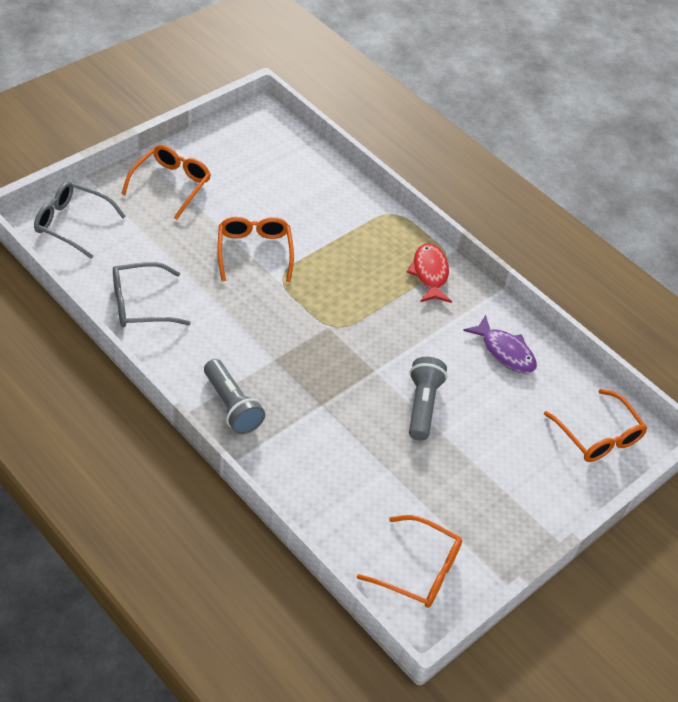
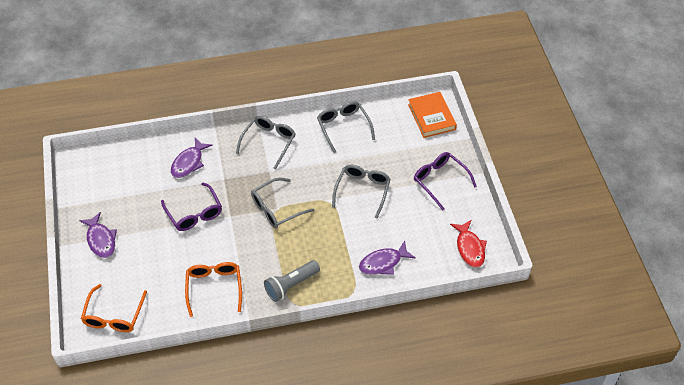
grey flashlight: [204,359,265,434] [409,357,447,441] = 2 -> [264,260,320,302] = 1
grey glasses: [34,181,126,259] [113,262,191,328] = 2 -> [236,116,296,169] [251,178,314,228] [317,101,375,153] [332,165,391,218] = 4
orange book: none = 0 -> [408,92,457,138] = 1
orange glasses: [121,145,211,220] [218,217,294,282] [357,515,462,608] [544,389,647,462] = 4 -> [81,284,147,332] [185,262,242,317] = 2
purple fish: [463,315,537,374] = 1 -> [79,212,117,258] [171,138,213,178] [359,241,415,275] = 3
purple glasses: none = 0 -> [161,183,222,231] [414,152,477,210] = 2

